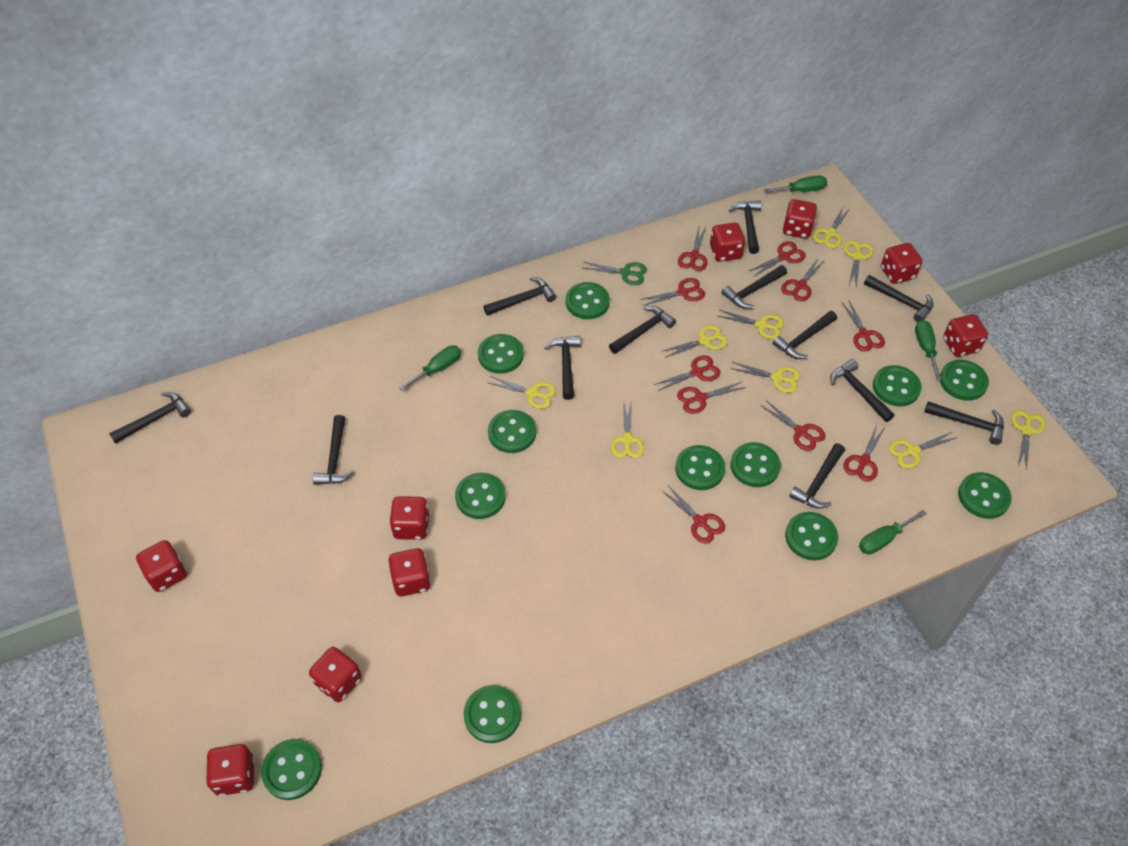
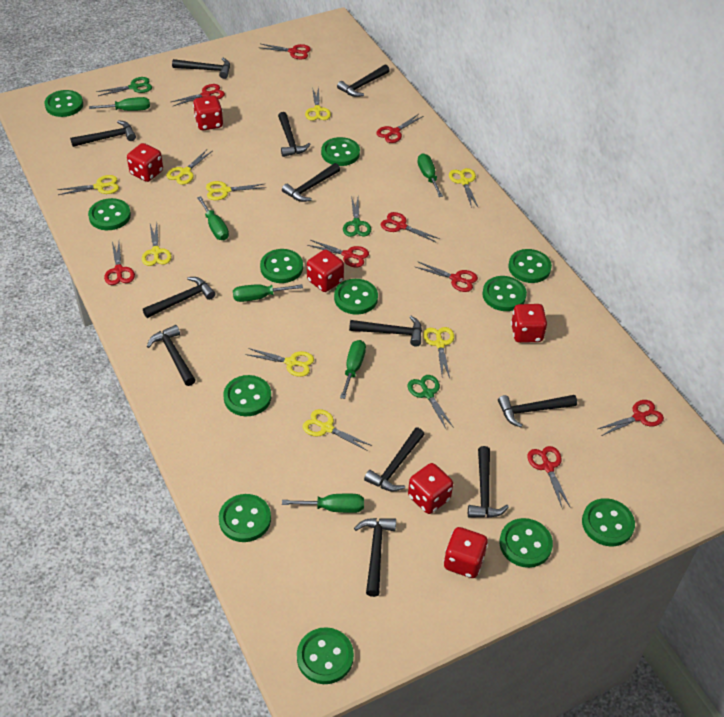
green scissors: [584,262,647,285] = 1 -> [96,77,152,96] [343,196,371,237] [408,375,454,429] = 3
green screwdriver: [399,345,461,391] [764,175,827,193] [859,510,927,554] [915,320,942,380] = 4 -> [89,97,150,111] [197,196,229,240] [233,284,303,302] [282,494,364,513] [340,340,366,399] [417,153,443,197] = 6
red dice: [136,540,187,592] [206,744,255,796] [309,647,362,702] [388,548,431,597] [389,496,429,540] [710,223,745,262] [783,199,817,239] [881,243,922,284] [943,314,988,357] = 9 -> [127,143,163,182] [193,95,223,130] [307,249,344,292] [408,463,453,514] [444,527,488,578] [511,304,547,343] = 6
red scissors: [640,278,705,306] [654,356,721,391] [661,485,725,544] [677,382,746,414] [678,227,708,271] [748,241,806,277] [762,400,825,451] [781,257,825,301] [842,301,885,352] [843,425,885,482] = 10 -> [104,242,135,285] [171,84,225,106] [258,44,311,59] [307,240,369,267] [377,114,423,143] [381,212,440,243] [416,261,478,292] [527,446,571,508] [598,400,664,436] = 9

